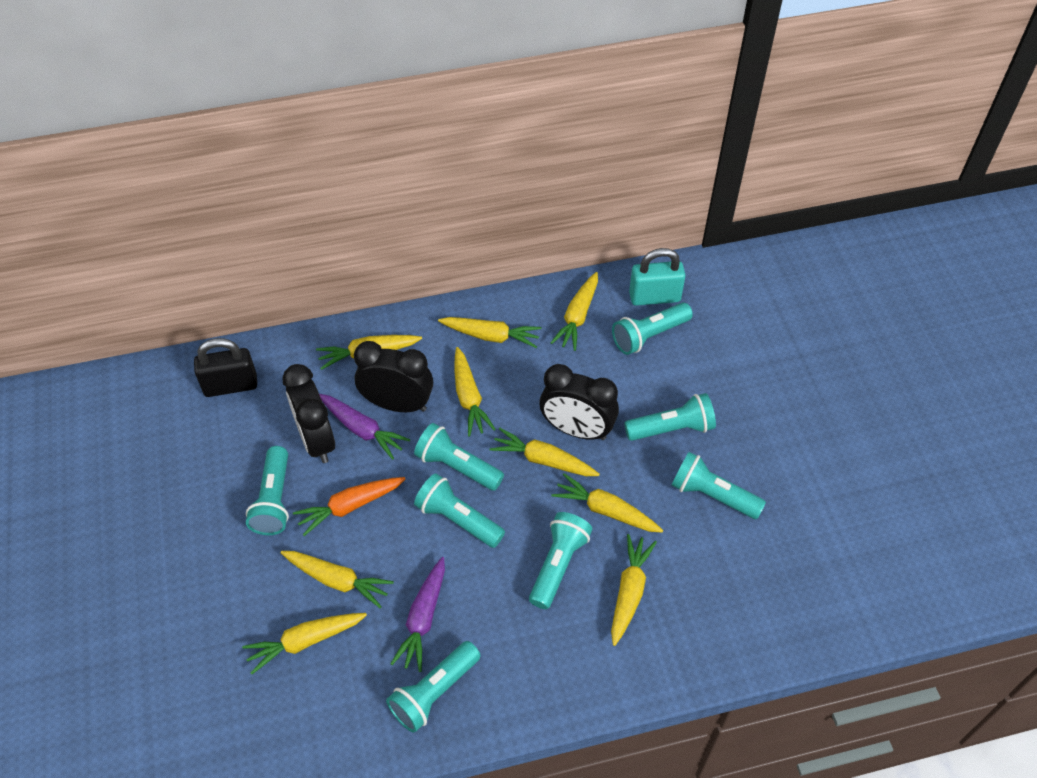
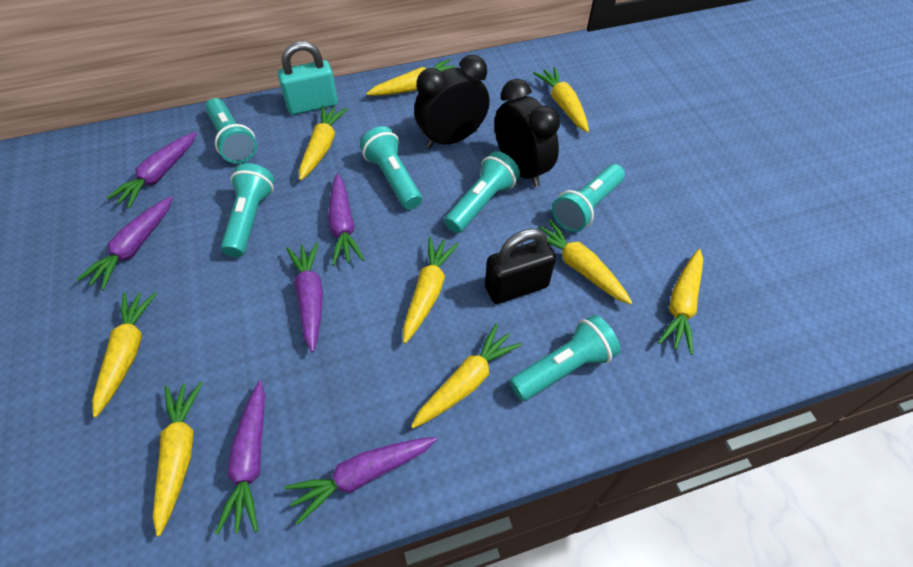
black clock: [282,364,335,463] [354,341,433,412] [539,364,619,440] = 3 -> [414,55,490,148] [495,79,560,187] = 2
orange carrot: [293,477,405,536] = 1 -> none = 0
purple carrot: [319,394,410,460] [390,557,445,672] = 2 -> [77,196,173,290] [106,132,197,209] [215,381,265,534] [284,437,437,525] [286,242,323,352] [328,174,364,266] = 6
turquoise flashlight: [246,446,289,535] [386,641,481,733] [414,423,504,491] [414,473,505,548] [529,512,592,609] [612,303,693,355] [624,393,716,441] [672,452,766,519] = 8 -> [205,98,257,163] [221,163,274,257] [360,126,422,210] [444,151,520,233] [510,315,621,401] [552,164,625,232] = 6

